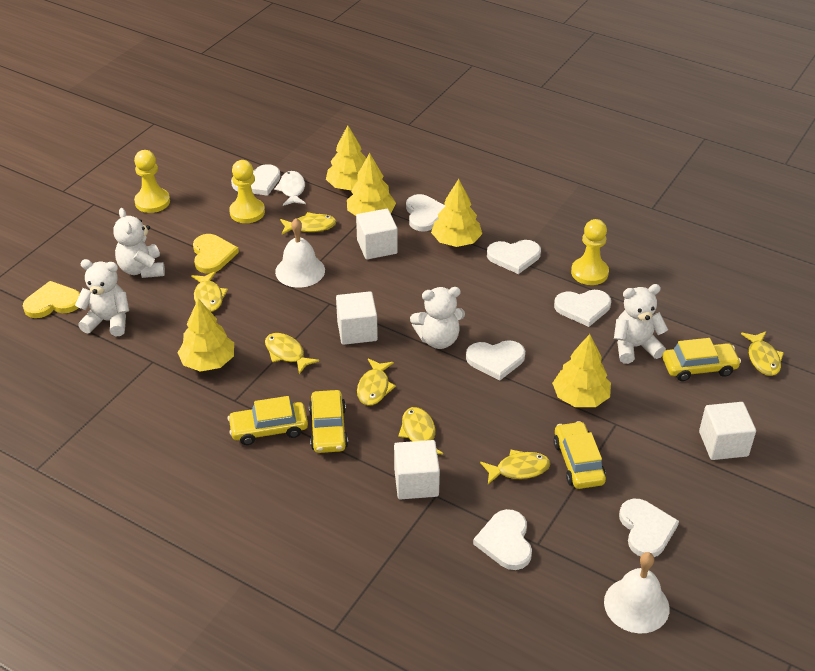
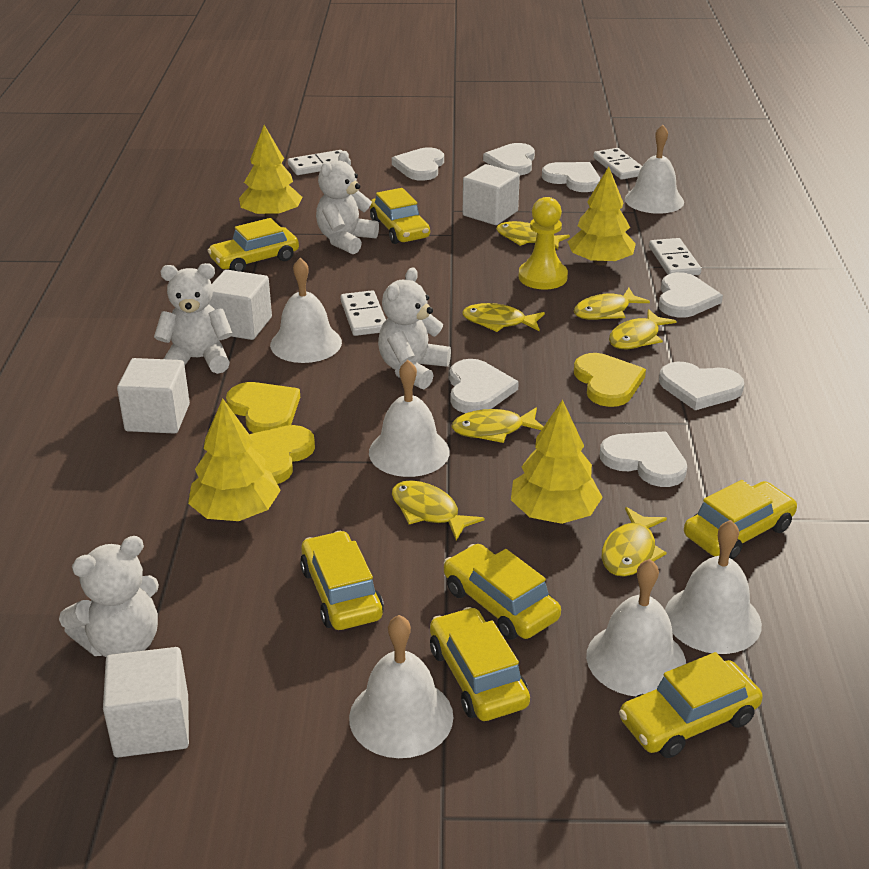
white bell: [275,218,325,288] [604,552,670,633] = 2 -> [270,258,342,363] [349,615,453,758] [369,360,450,477] [586,559,686,696] [625,125,684,214] [665,520,762,654] = 6
white domino: none = 0 -> [288,150,351,175] [341,290,386,336] [594,148,642,179] [649,238,701,275] = 4
white fish: [274,171,306,206] = 1 -> none = 0
yellow car: [227,396,308,445] [309,390,348,453] [553,421,606,489] [663,338,741,381] = 4 -> [207,218,299,272] [300,531,384,630] [370,188,430,244] [430,607,530,721] [444,544,561,640] [619,652,763,758] [684,480,797,560] = 7
yellow heart: [23,281,80,318] [193,234,239,273] = 2 -> [226,382,300,433] [249,425,315,484] [574,353,646,407] = 3
yellow pawn: [134,150,170,213] [229,160,265,223] [571,219,609,285] = 3 -> [518,197,568,290] = 1
yellow tree: [177,299,234,372] [326,125,366,190] [347,153,396,216] [431,179,482,247] [552,334,611,407] = 5 -> [188,398,281,521] [239,125,303,219] [511,400,603,524] [568,167,636,266] = 4

